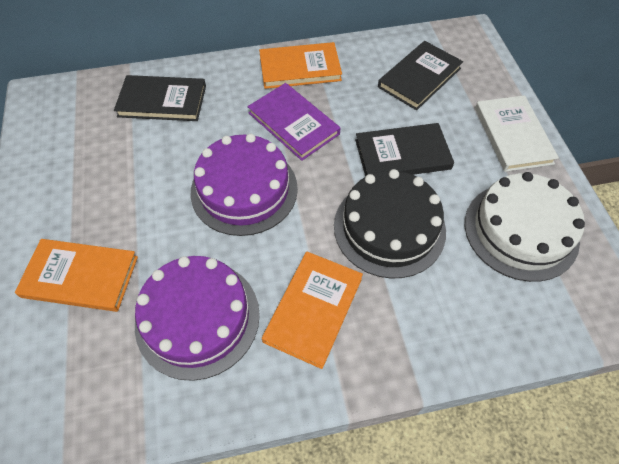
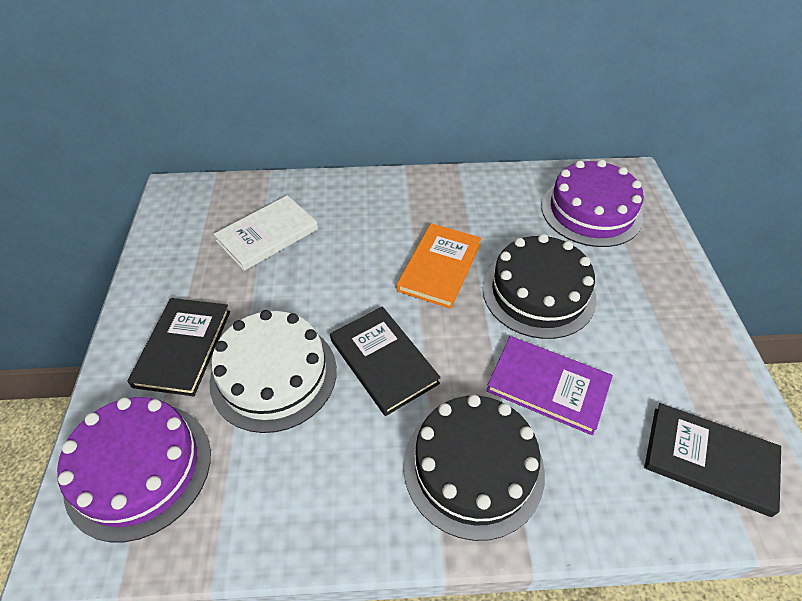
black cake: [334,169,446,279] = 1 -> [404,395,545,541] [483,234,596,339] = 2
orange book: [15,239,138,312] [259,42,342,89] [262,252,363,369] = 3 -> [397,223,481,309] = 1

